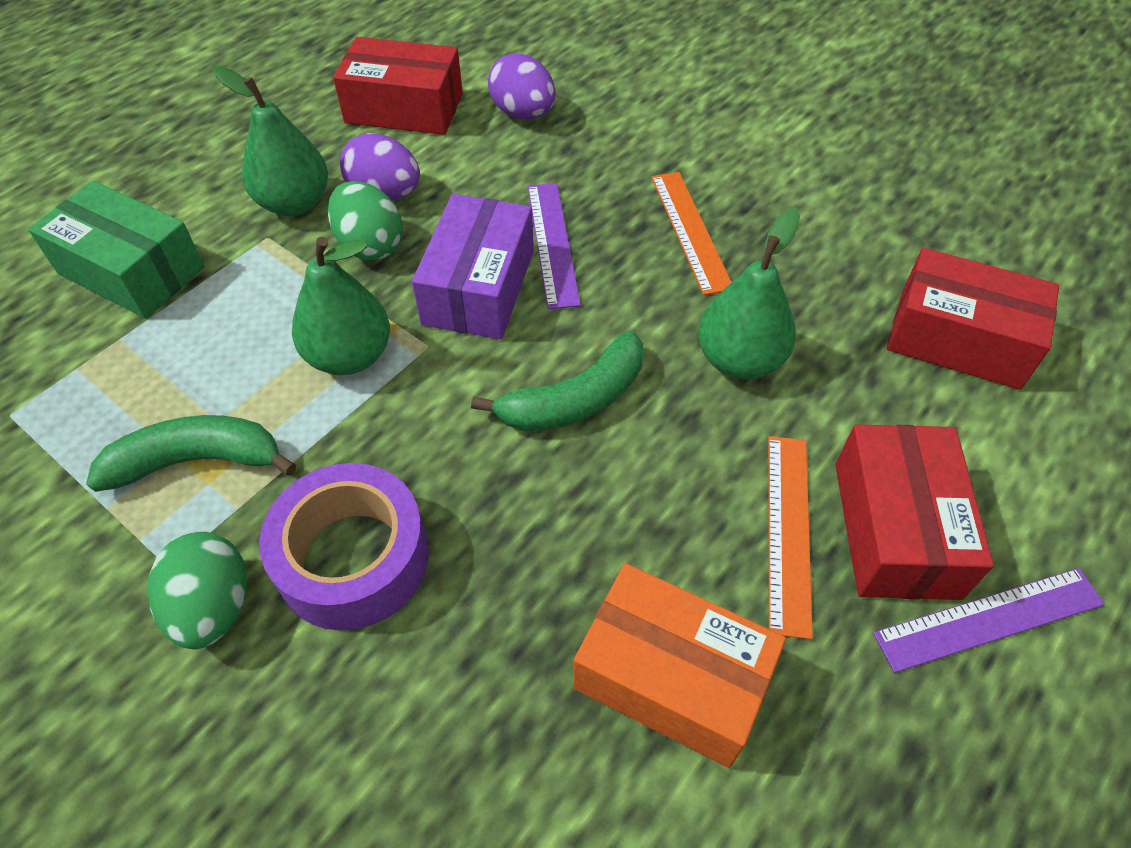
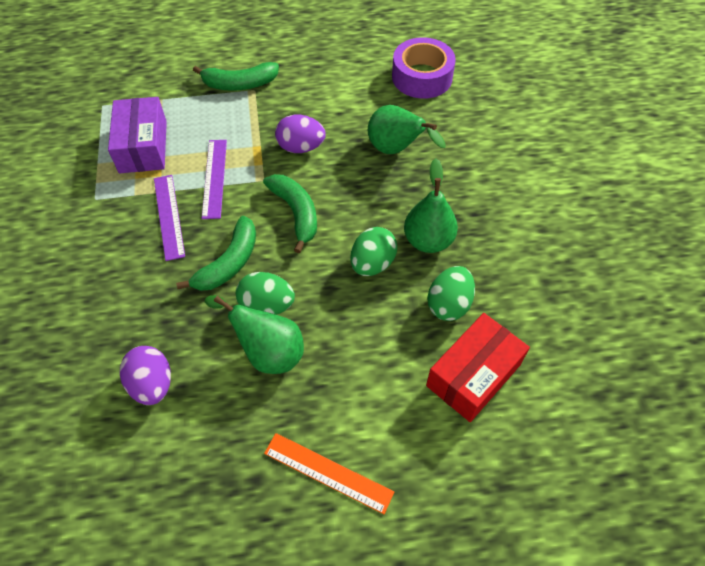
green banana: [86,415,296,492] [471,331,643,432] = 2 -> [176,216,256,291] [193,62,279,91] [263,174,317,253] = 3
green box: [28,181,204,319] = 1 -> none = 0
green egg: [147,532,246,649] [328,181,403,261] = 2 -> [236,272,295,315] [350,227,397,276] [427,266,475,321] = 3
orange box: [573,563,786,768] = 1 -> none = 0
orange ruler: [651,172,732,295] [768,436,813,640] = 2 -> [264,433,394,514] = 1
red box: [333,37,463,135] [835,424,994,600] [887,248,1059,390] = 3 -> [426,313,530,422] = 1

